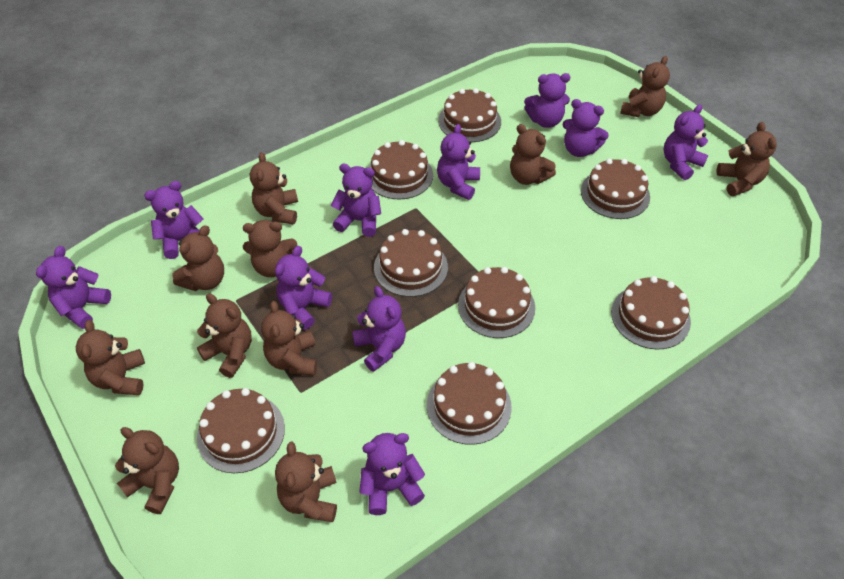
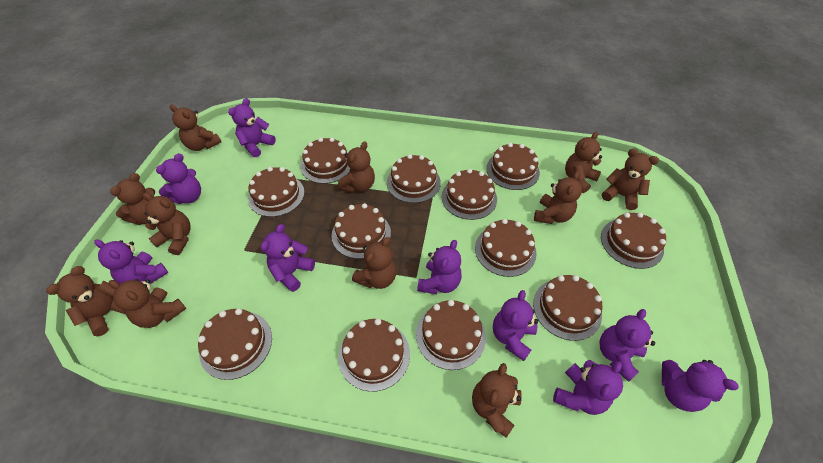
brown cake: [197,388,285,473] [369,140,433,199] [374,229,448,297] [427,362,512,445] [438,88,501,142] [458,267,535,338] [581,159,650,219] [611,276,691,350] = 8 -> [198,308,272,380] [248,167,304,217] [301,137,350,184] [332,203,391,259] [338,318,410,392] [387,154,441,203] [416,300,486,370] [442,169,497,220] [475,219,537,277] [486,143,540,190] [533,275,602,341] [601,212,666,269] = 12
purple teddy bear: [36,246,111,329] [144,181,204,259] [275,246,332,330] [331,164,381,237] [352,286,406,372] [359,433,425,515] [437,124,480,200] [524,73,570,128] [562,99,609,157] [664,104,708,180] = 10 -> [95,239,168,284] [156,153,201,204] [228,98,276,157] [261,224,315,292] [417,240,462,294] [493,290,538,361] [553,360,623,415] [599,309,655,382] [662,360,739,412] = 9

